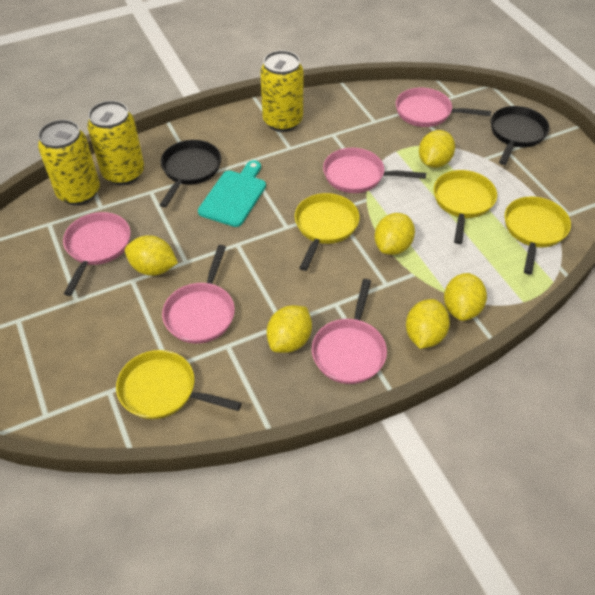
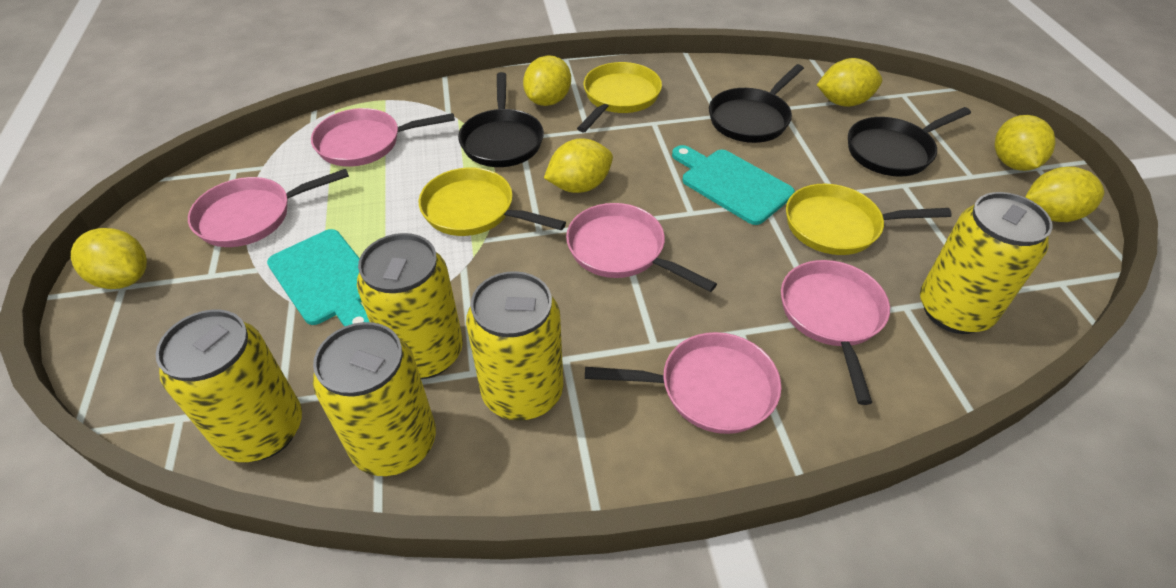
black pan: [160,140,221,208] [491,106,550,165] = 2 -> [458,72,544,167] [709,64,804,143] [848,107,971,177] = 3
turquoise cutting board: [198,160,266,227] = 1 -> [267,229,369,327] [672,145,795,225] = 2
yellow can: [38,120,100,205] [87,101,144,185] [260,50,303,132] = 3 -> [156,310,302,462] [313,322,436,476] [357,233,463,379] [466,271,564,421] [920,192,1052,334] = 5
yellow pan: [116,350,242,419] [295,193,359,271] [434,170,497,244] [505,196,571,275] = 4 -> [419,167,566,236] [577,62,662,132] [786,184,952,255] = 3

